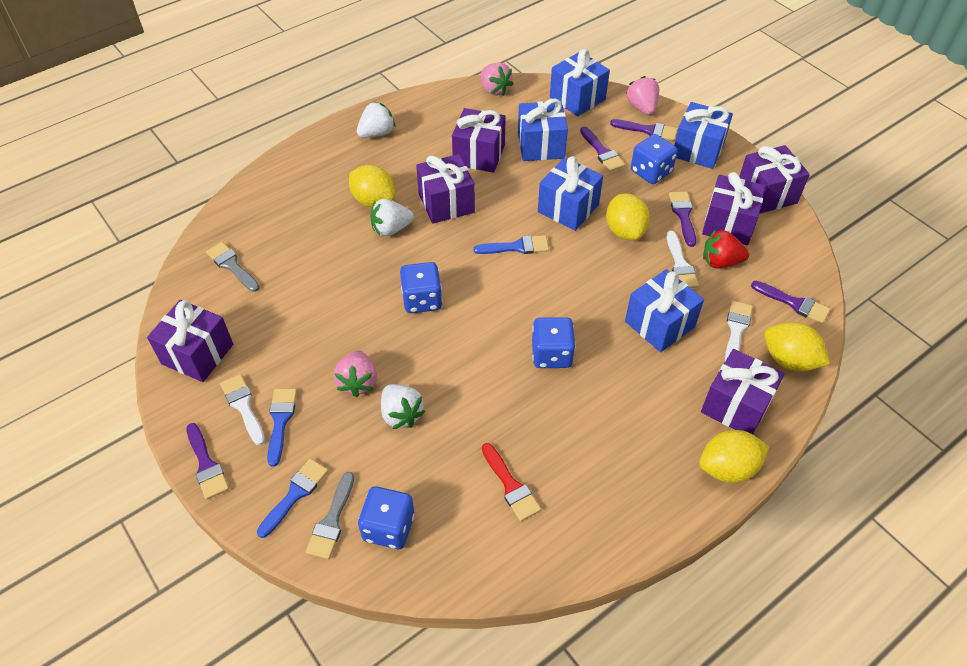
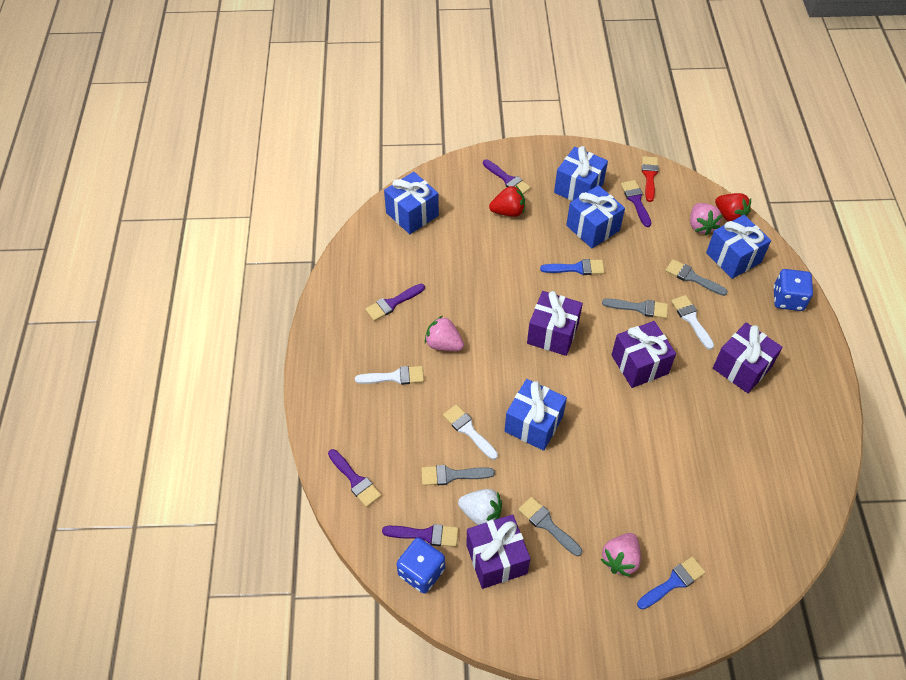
blue brush: [257,459,328,538] [267,389,297,467] [473,235,549,254] = 3 -> [540,259,605,275] [637,556,706,609] = 2
blue dice: [358,486,414,549] [400,262,442,313] [532,317,576,368] [631,134,678,184] = 4 -> [396,538,445,594] [773,269,813,311] = 2
grey brush: [206,242,260,292] [306,471,354,559] = 2 -> [421,465,495,486] [518,497,582,556] [602,298,668,319] [665,259,728,296] = 4
purple gift: [147,300,233,382] [416,154,475,224] [452,108,506,173] [701,349,785,434] [702,172,765,245] [739,145,810,214] = 6 -> [466,514,531,589] [527,291,583,356] [612,321,676,388] [713,322,783,393] = 4
red strawberry: [703,229,749,269] = 1 -> [489,186,525,217] [715,193,751,221] = 2
white strawberry: [357,101,395,138] [370,199,414,236] [381,384,425,429] = 3 -> [458,489,502,525] = 1
yellow lemon: [349,165,395,207] [606,193,650,240] [699,430,769,483] [764,322,830,372] = 4 -> none = 0

